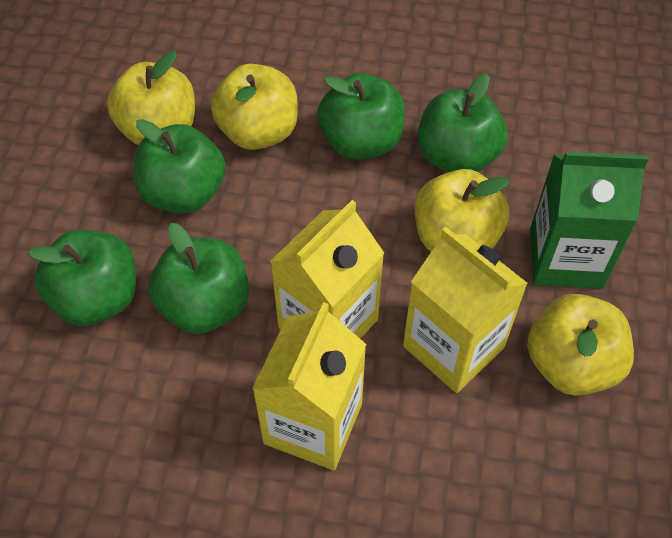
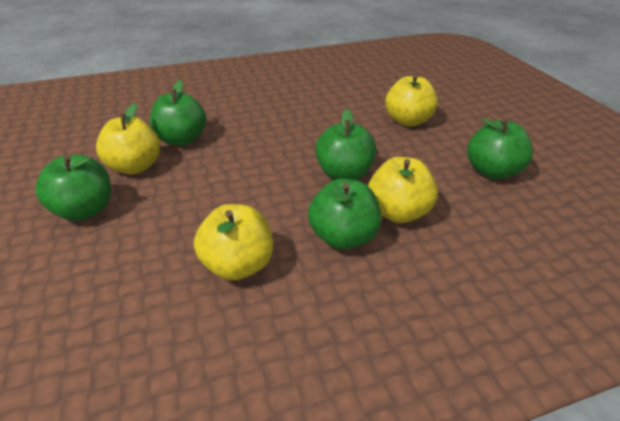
green carton: [530,151,648,289] = 1 -> none = 0
yellow carton: [252,302,366,470] [270,200,384,339] [403,227,528,393] = 3 -> none = 0

